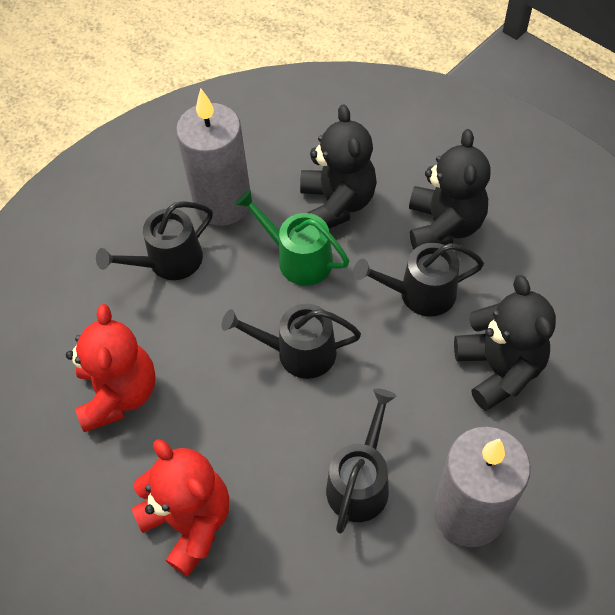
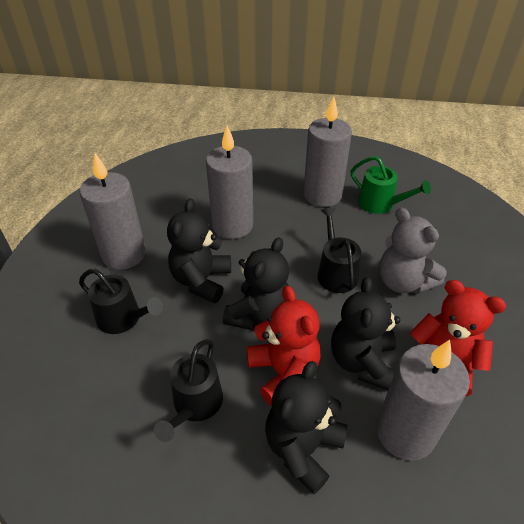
black teddy bear: [300,104,377,229] [409,129,491,250] [454,275,556,411] = 3 -> [167,198,231,303] [223,237,289,330] [265,361,347,494] [331,277,400,390] = 4
black watering can: [96,201,213,280] [222,304,361,379] [326,388,396,534] [353,243,484,317] = 4 -> [79,269,163,334] [154,339,223,442] [317,208,361,293] = 3
grey candle: [176,88,250,226] [433,427,530,547] = 2 -> [80,153,146,270] [206,125,253,239] [304,97,352,207] [377,340,470,461] = 4
grey teddy bear: none = 0 -> [379,208,447,294] = 1

